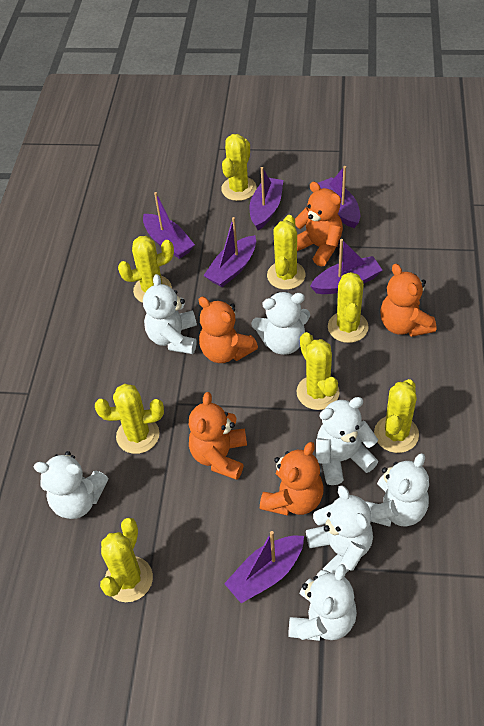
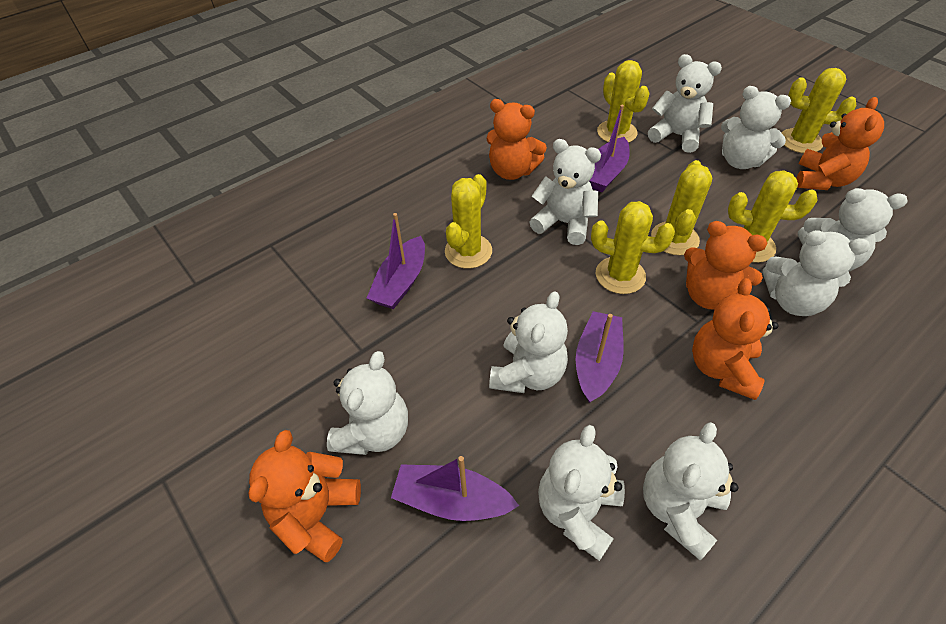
purple boat: [143,192,195,259] [203,217,256,287] [224,531,304,603] [249,167,283,230] [310,239,382,294] [318,166,360,228] = 6 -> [366,213,425,309] [391,456,519,521] [576,311,624,403] [589,105,630,192] = 4
white teddy bear: [34,451,109,519] [143,274,197,354] [251,292,310,355] [288,564,357,641] [306,485,373,574] [316,397,378,485] [365,453,429,527] = 7 -> [327,351,408,455] [489,291,568,393] [530,139,601,245] [538,425,625,561] [643,422,739,560] [648,54,722,153] [721,86,791,169] [763,230,870,316] [798,188,908,271] = 9
yellow cactus: [95,384,164,454] [100,518,153,602] [118,236,174,303] [221,134,257,201] [267,215,306,290] [297,332,340,410] [328,272,369,343] [374,379,419,453] = 8 -> [445,174,492,269] [591,201,675,294] [597,60,650,143] [651,160,712,255] [728,170,818,263] [782,68,856,153] = 6

